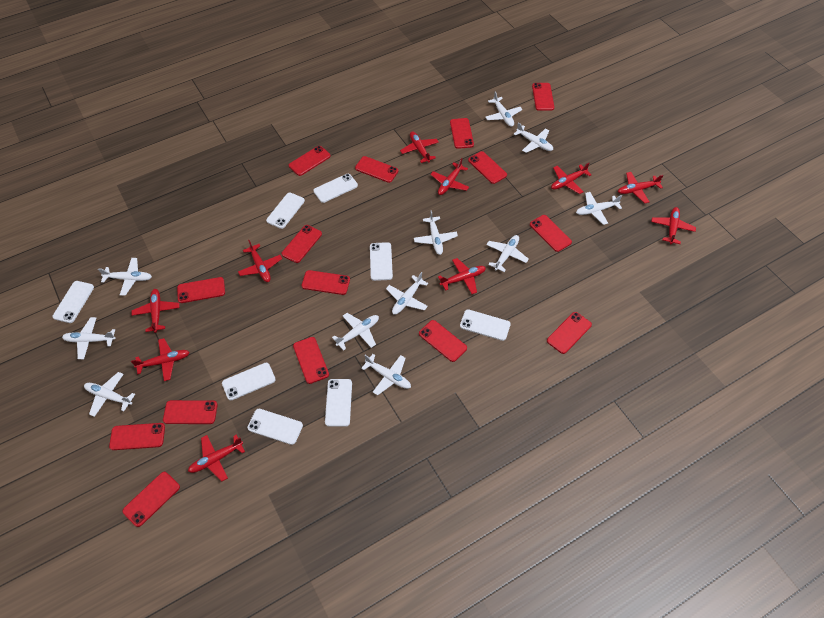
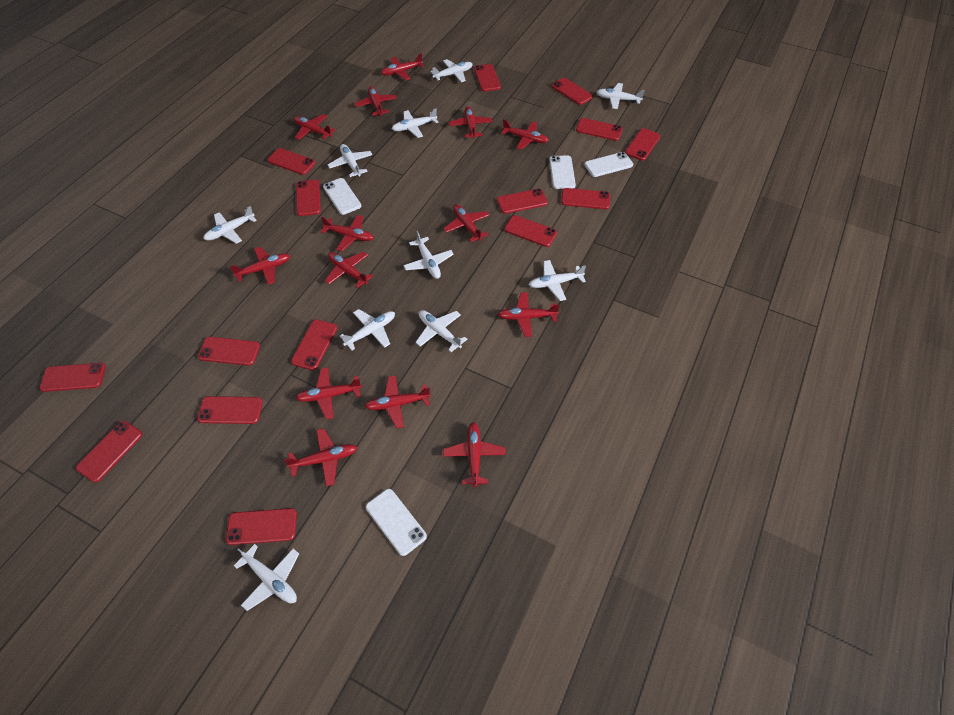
red plane: [131,338,190,381] [132,289,179,333] [188,435,245,481] [238,240,282,282] [400,132,439,163] [430,158,469,195] [438,258,486,294] [551,163,591,194] [618,172,663,203] [651,207,696,244] = 10 -> [230,247,290,285] [284,428,357,486] [294,114,336,140] [296,367,362,419] [321,215,374,251] [324,252,373,288] [354,86,397,116] [365,375,431,428] [381,53,424,80] [443,204,489,242] [443,422,506,487] [449,106,492,139] [498,292,560,337] [501,119,549,150] = 14
white phone: [53,281,94,323] [222,363,276,400] [247,409,303,445] [266,193,305,229] [313,174,358,203] [325,379,352,427] [370,242,393,281] [460,309,511,341] = 8 -> [323,178,361,215] [366,489,427,556] [549,156,576,189] [585,152,633,177] = 4
white plane: [62,317,116,359] [84,372,135,417] [98,258,152,296] [332,313,379,351] [361,354,411,395] [386,272,428,315] [414,210,458,255] [486,91,522,127] [486,235,529,272] [514,122,553,153] [576,192,622,225] = 11 -> [203,206,257,244] [234,544,299,611] [328,144,373,177] [340,309,395,350] [391,108,438,138] [403,231,454,279] [415,310,467,352] [431,59,473,82] [529,260,586,301] [596,83,645,109] = 10

